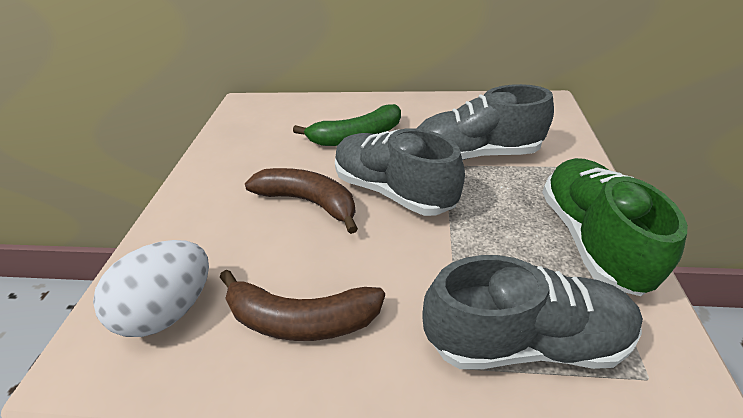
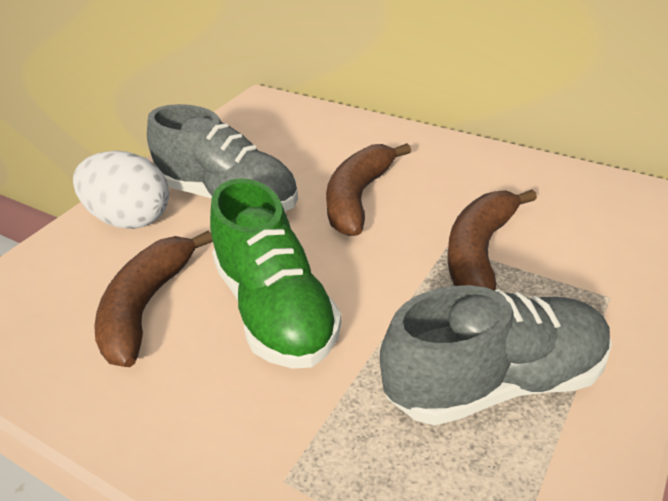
brown banana: [220,270,385,341] [245,168,358,234] = 2 -> [94,230,213,367] [326,143,411,236] [448,190,537,291] = 3
green banana: [293,104,401,146] = 1 -> none = 0
grey shoe: [335,128,465,216] [416,84,554,160] [422,255,643,369] = 3 -> [147,104,298,211] [380,285,612,426] = 2

